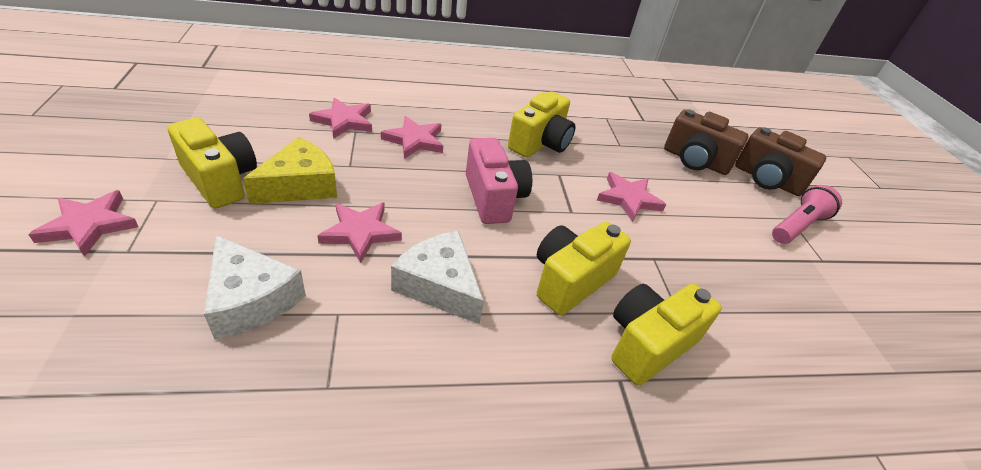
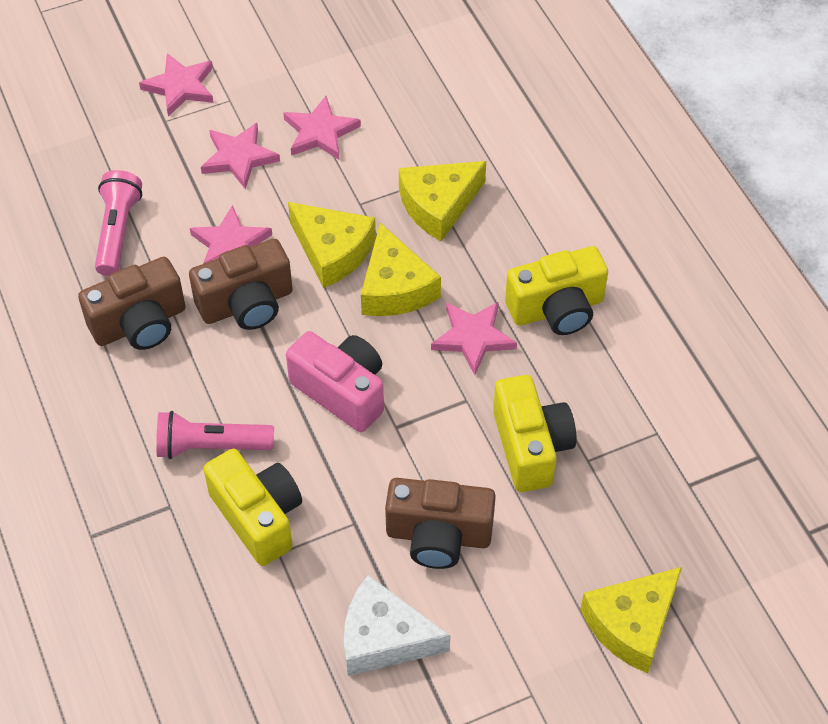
brown camera: [664,109,748,175] [735,127,826,196] = 2 -> [78,257,186,350] [189,239,293,330] [385,478,496,569] = 3
pink flashlight: [772,185,842,244] = 1 -> [95,170,142,276] [156,411,274,459] = 2
white cheese: [204,235,306,339] [391,231,484,324] = 2 -> [344,575,451,676] = 1
yellow camera: [168,118,257,208] [508,91,575,158] [537,222,631,315] [611,283,722,386] = 4 -> [203,449,302,566] [493,375,577,492] [505,246,608,335] = 3
yellow cheese: [243,137,337,204] = 1 -> [288,202,376,288] [361,223,441,316] [399,161,486,241] [580,567,682,673] = 4

